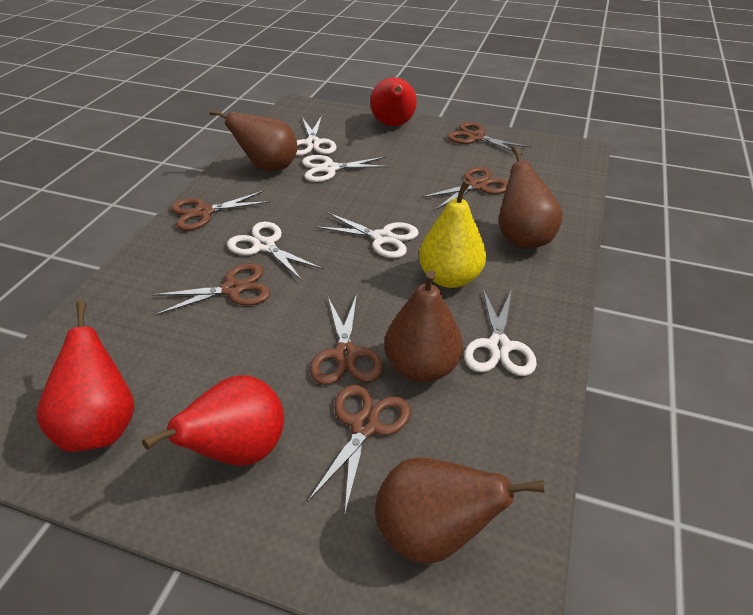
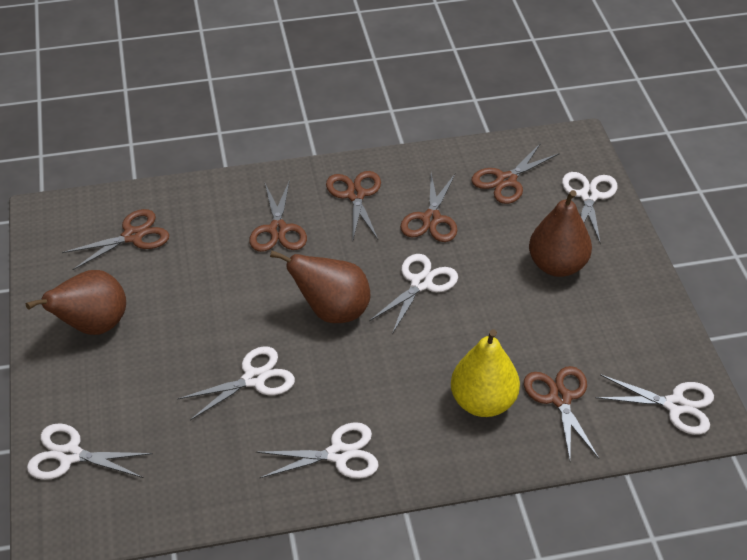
brown pear: [209,109,298,171] [375,458,545,564] [384,270,463,382] [499,145,563,249] = 4 -> [26,270,126,335] [270,250,370,323] [529,190,592,277] = 3
red pear: [37,301,135,452] [142,375,284,466] [370,77,417,126] = 3 -> none = 0
white scissors: [227,222,323,281] [296,116,337,156] [302,155,390,182] [316,212,418,258] [464,289,537,376] = 5 -> [27,423,153,480] [177,346,295,420] [256,422,379,479] [369,254,458,334] [562,172,617,244] [595,374,714,435] = 6

